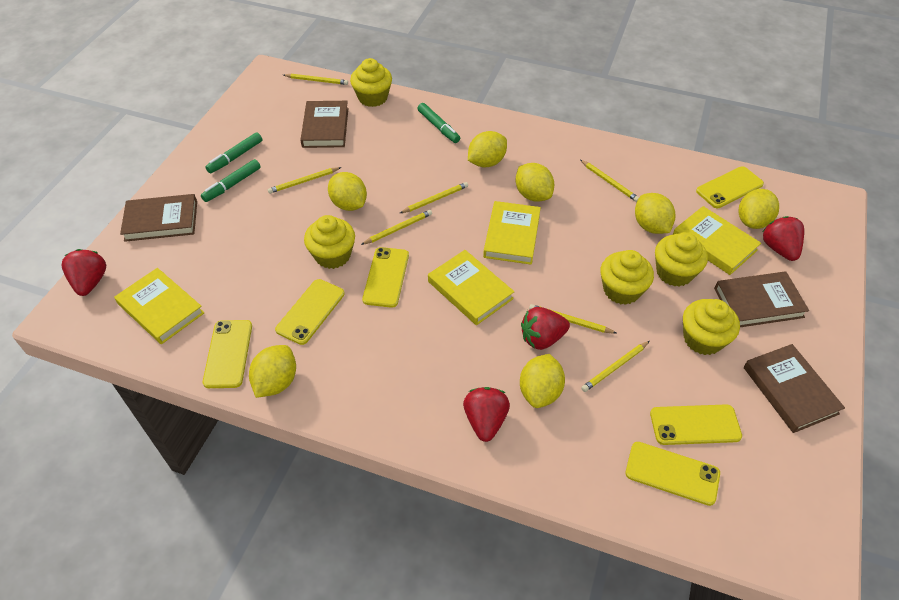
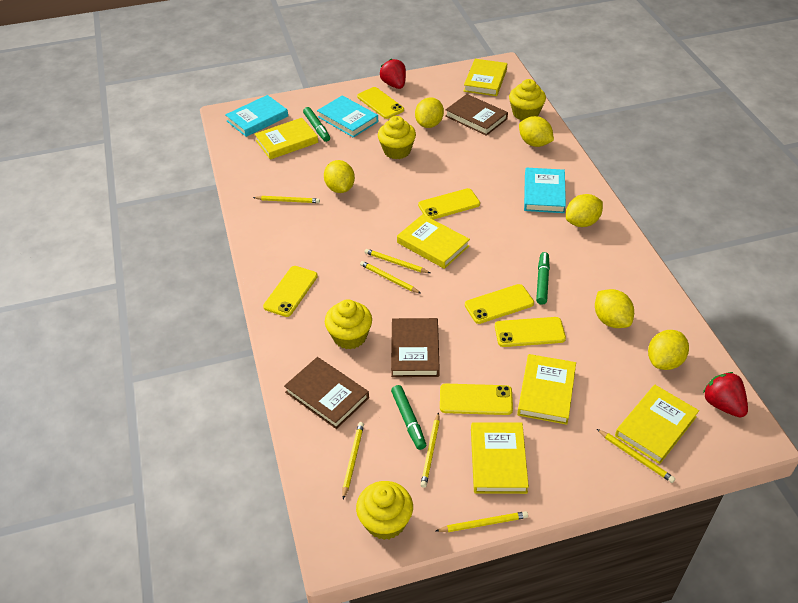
brown book: [120,194,197,242] [300,101,348,148] [714,271,809,327] [743,344,845,433] = 4 -> [284,357,369,429] [391,318,440,377] [445,94,508,136] = 3
red strawberry: [62,249,106,296] [463,387,510,442] [521,307,570,350] [763,216,804,261] = 4 -> [380,59,406,89] [703,372,748,417] = 2
turquoise book: none = 0 -> [225,95,288,137] [317,95,378,138] [524,168,566,213] = 3
yellow book: [114,268,204,344] [428,250,514,325] [483,201,541,265] [673,206,761,275] = 4 -> [255,118,318,160] [397,214,470,269] [464,59,507,96] [471,422,529,494] [517,354,576,425] [615,385,699,464] = 6
yellow cupcake: [304,215,355,269] [350,58,392,107] [600,250,654,305] [655,232,708,286] [683,299,740,355] = 5 -> [325,299,372,349] [356,481,413,540] [378,116,416,159] [509,79,546,120] = 4
yellow lemon: [249,345,296,398] [328,172,367,211] [468,131,507,167] [516,163,554,202] [520,354,565,408] [635,193,676,234] [739,189,779,229] = 7 -> [324,160,355,193] [415,97,444,128] [519,116,554,147] [566,194,603,227] [595,289,634,328] [648,330,689,370] = 6

